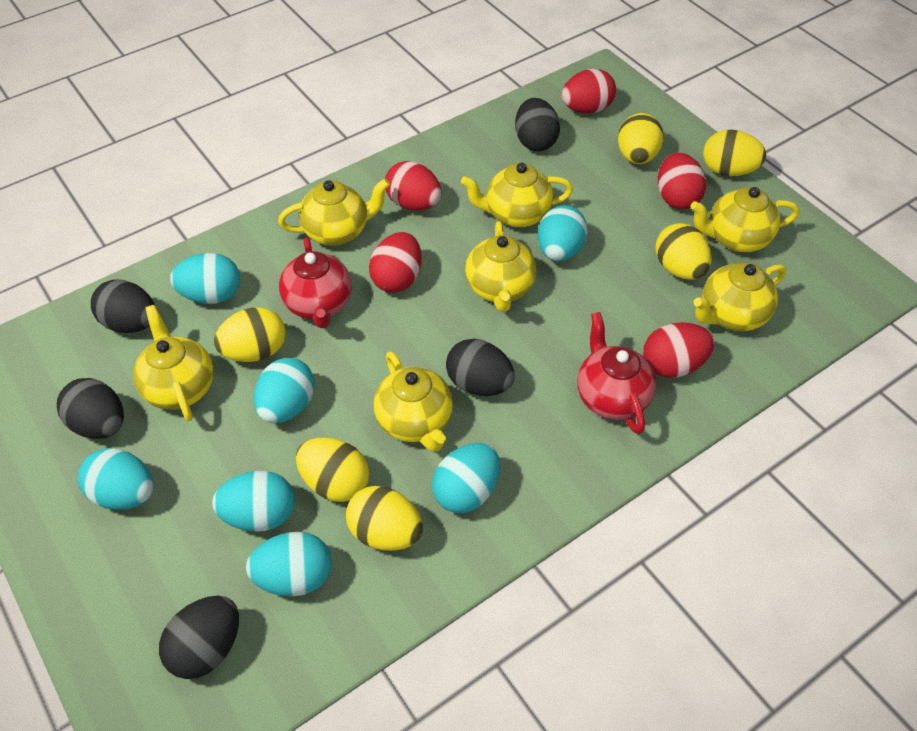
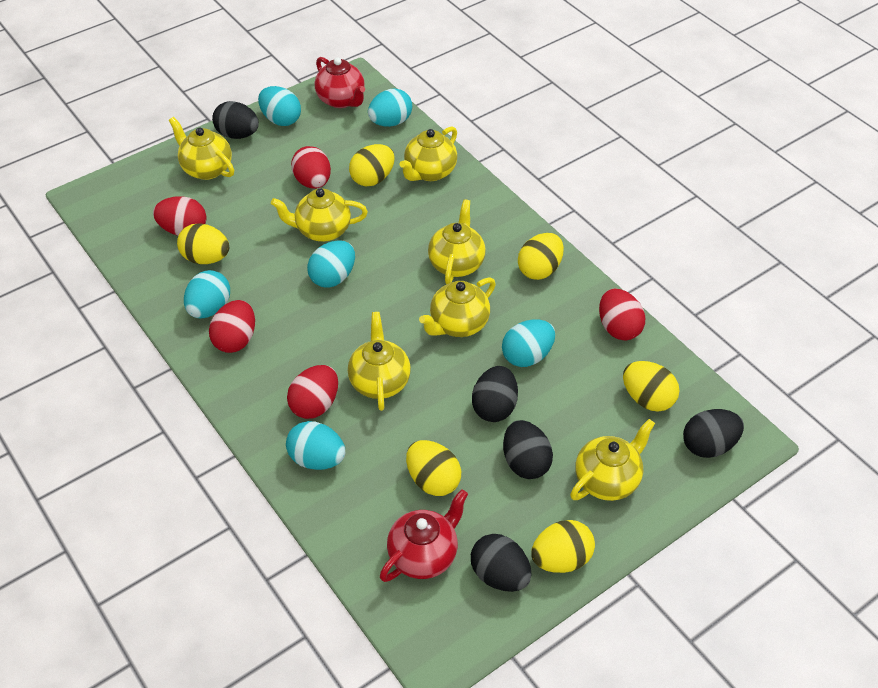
turquoise egg: [78,448,154,510] [170,253,240,304] [212,471,295,532] [246,532,332,596] [254,358,315,423] [432,443,500,513] [537,205,587,261] = 7 -> [184,270,230,318] [258,86,301,126] [286,421,345,470] [307,240,355,288] [368,88,412,127] [502,319,555,367] = 6

